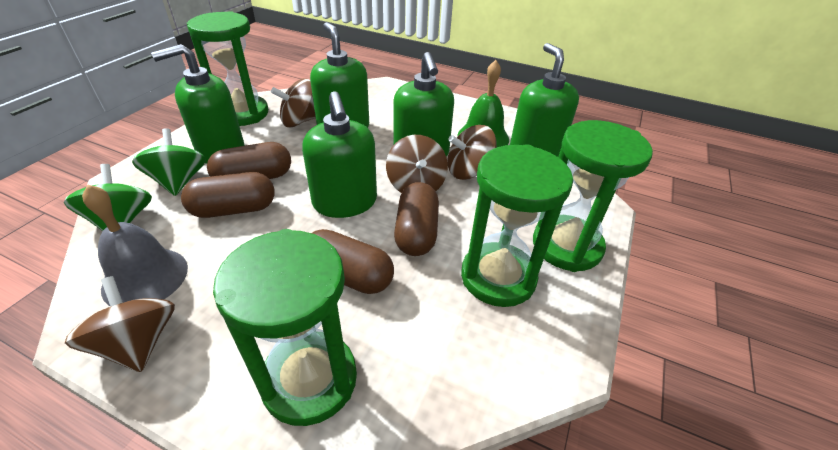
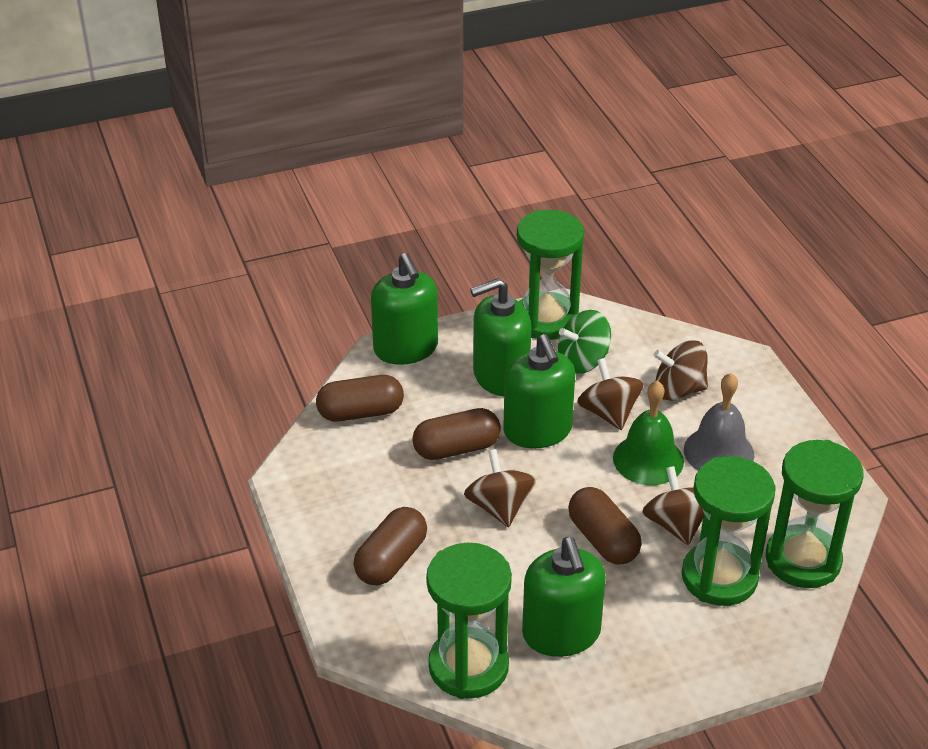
green soap dispenser: [151,44,245,164] [302,91,377,218] [310,22,369,128] [393,52,454,157] [510,43,579,157] = 5 -> [371,253,438,365] [470,278,532,396] [503,334,575,448] [522,537,606,657] = 4
green spinning top: [63,164,152,231] [132,128,206,196] = 2 -> [558,310,611,374] = 1

